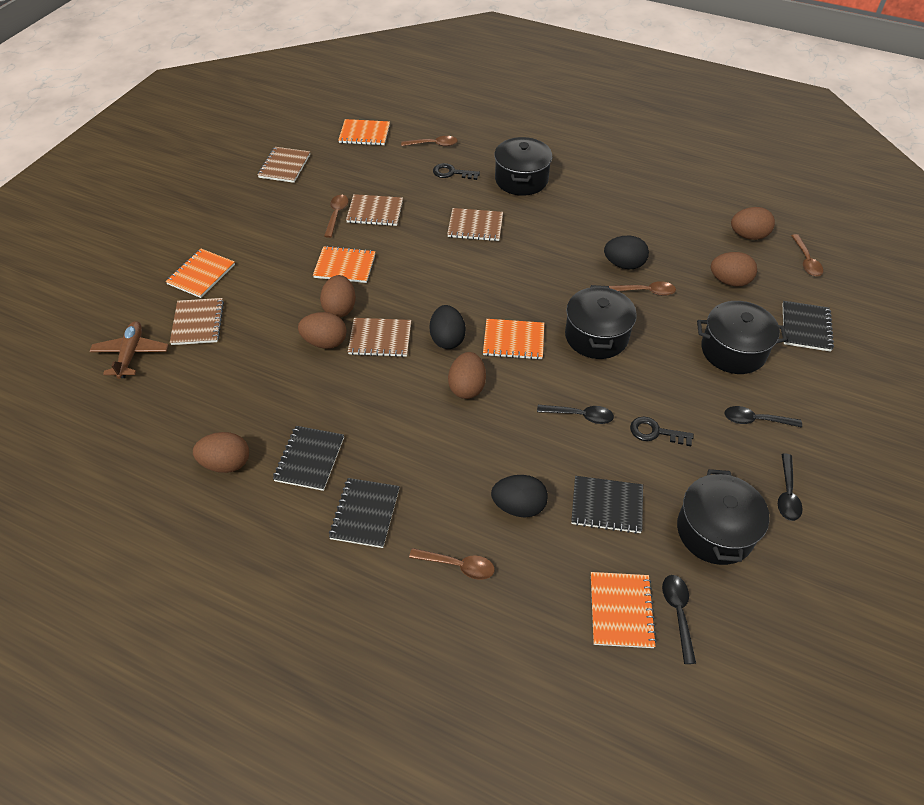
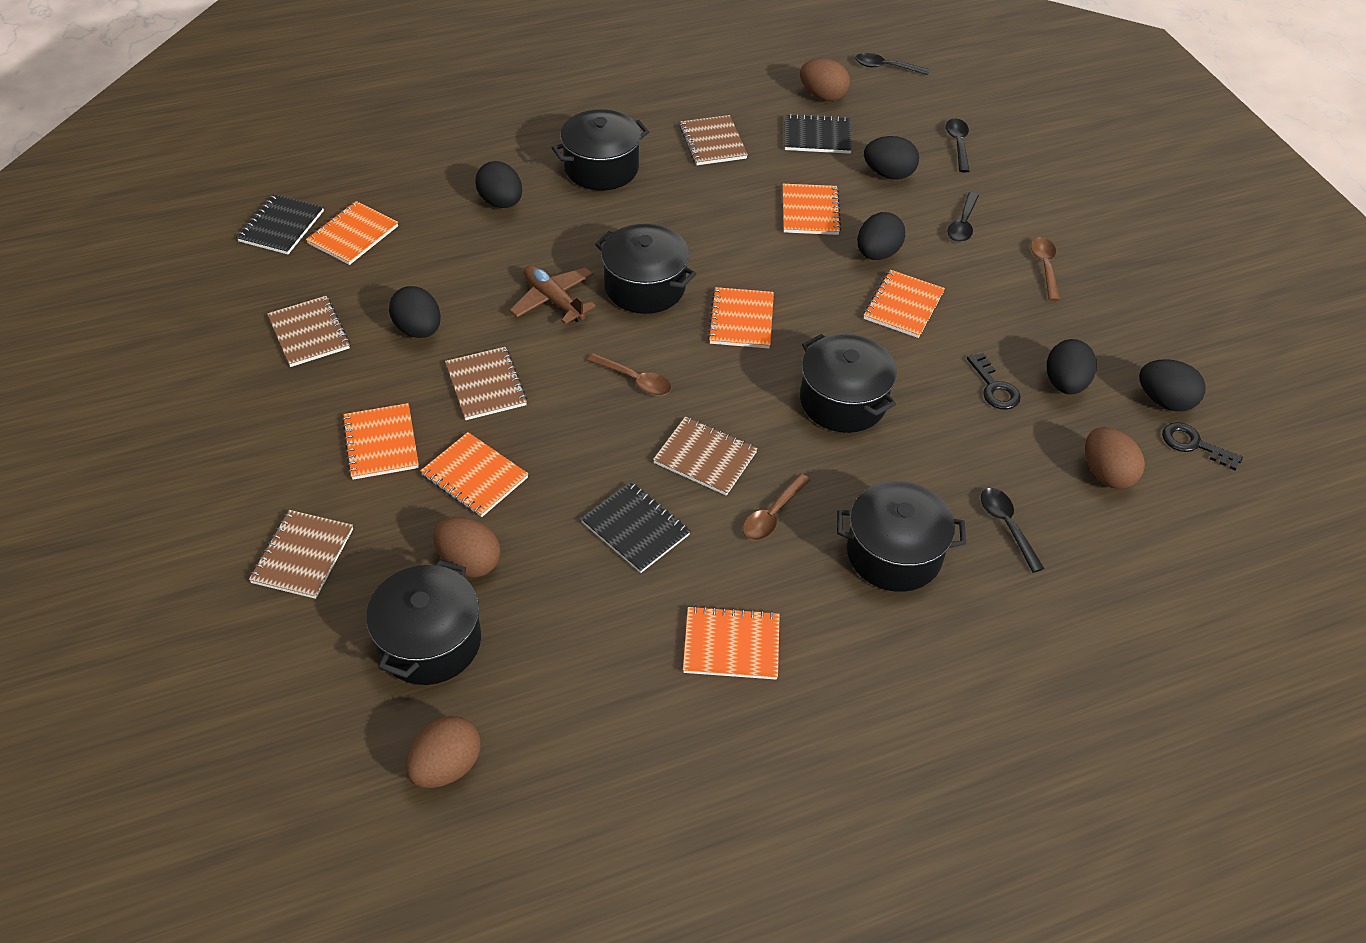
black egg: [430,305,466,349] [491,475,548,517] [604,236,649,269] = 3 -> [389,286,441,338] [475,161,522,208] [857,212,905,260] [864,136,919,179] [1047,339,1097,395] [1139,359,1206,412] = 6
black notebook: [273,426,344,491] [329,478,400,548] [571,476,643,534] [783,301,834,352] = 4 -> [236,194,324,254] [581,481,691,573] [785,114,852,154] = 3
black pot: [494,137,552,196] [565,285,637,359] [677,469,770,565] [697,301,787,374] = 4 -> [366,559,481,685] [552,109,649,190] [595,223,696,314] [800,334,897,433] [837,481,966,592] = 5
brown egg: [193,432,249,473] [298,312,347,349] [320,275,356,318] [448,352,486,399] [711,252,757,286] [731,207,775,240] = 6 -> [406,716,480,788] [433,517,500,577] [800,58,850,101] [1085,427,1145,489] = 4
brown spoon: [324,195,348,238] [401,136,458,147] [409,548,495,580] [609,281,676,296] [791,234,823,276] = 5 -> [587,353,671,396] [743,474,810,541] [1031,237,1060,301] = 3
orange notebook: [166,249,235,298] [313,246,375,283] [338,119,390,145] [483,319,544,360] [591,572,657,648] = 5 -> [306,201,398,265] [342,403,419,480] [420,432,528,517] [683,606,780,680] [708,287,774,348] [783,184,841,235] [864,270,945,338] = 7

